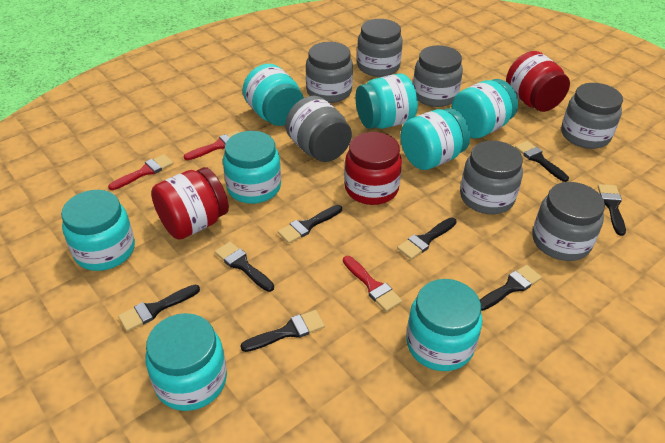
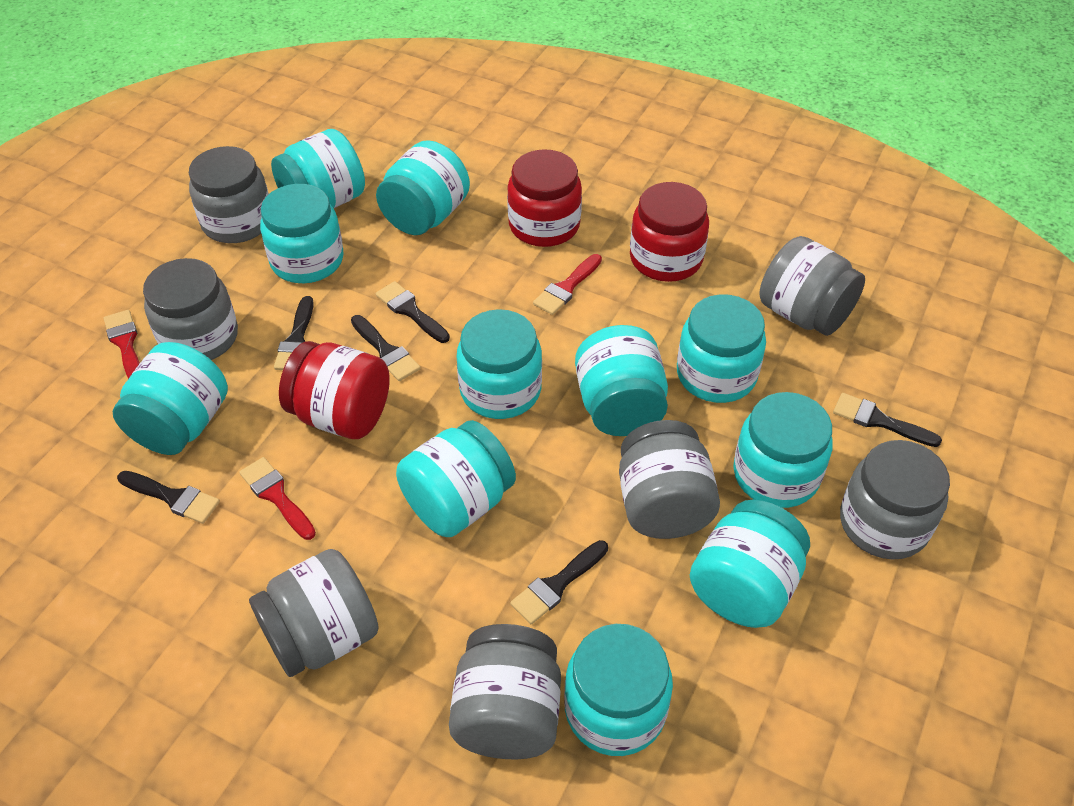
black brush: [118,285,200,331] [215,242,274,292] [241,310,325,352] [278,205,342,244] [397,217,457,259] [480,265,542,311] [515,141,569,182] [598,184,626,236] = 8 -> [117,471,220,524] [274,296,314,370] [351,315,421,381] [376,281,450,343] [510,540,608,625] [833,393,942,447] = 6
turquoise jar: [61,190,135,271] [145,313,227,411] [223,131,281,204] [243,64,304,126] [355,73,418,129] [401,108,470,170] [406,279,482,371] [452,79,518,139] = 8 -> [113,342,228,455] [260,184,344,283] [271,129,365,208] [376,140,470,235] [396,420,516,537] [457,309,542,419] [564,624,673,756] [575,325,668,436] [677,294,766,403] [690,500,810,628] [733,392,833,508] = 11

